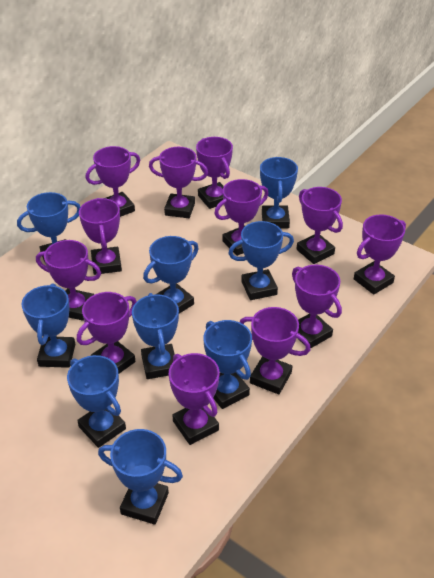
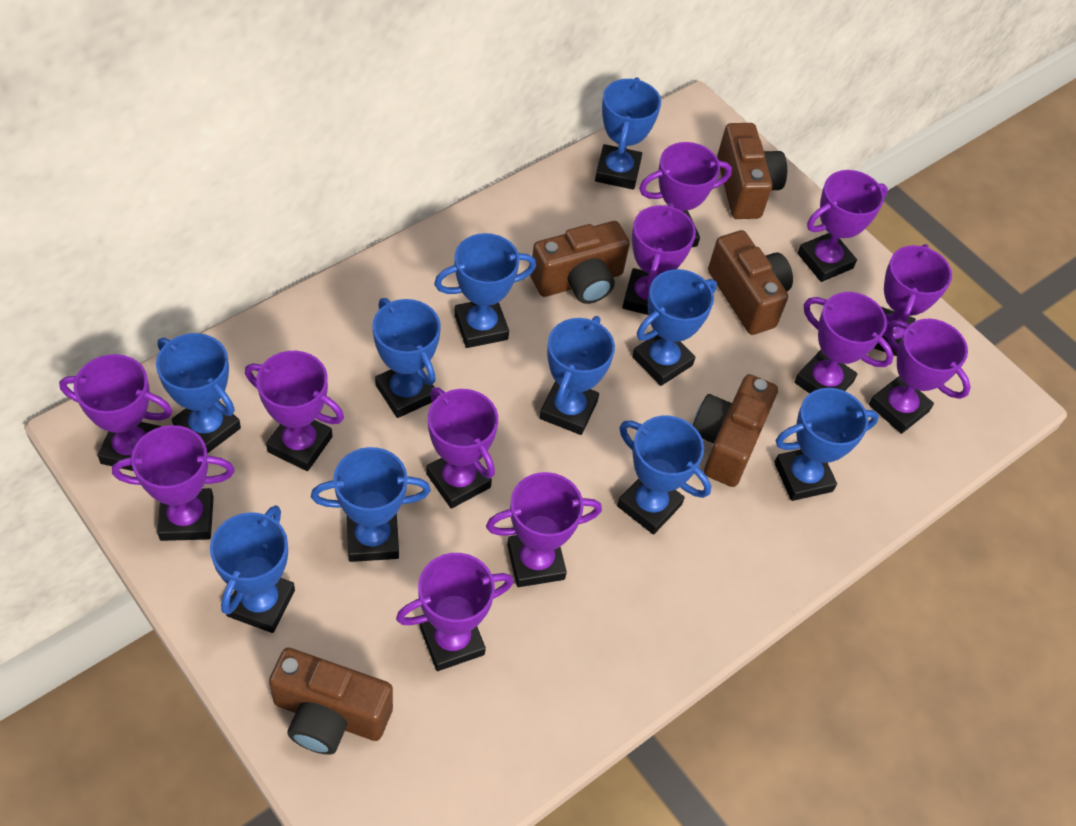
blue trophy: [17,192,80,262] [21,283,75,368] [67,355,126,448] [98,429,183,525] [132,293,179,379] [143,236,199,314] [203,320,252,409] [228,221,294,300] [260,157,298,228] = 9 -> [156,333,241,454] [210,505,295,633] [311,447,431,562] [372,298,441,418] [434,233,536,348] [540,316,615,435] [595,77,661,190] [617,415,711,534] [632,269,717,386] [774,388,879,501] = 10
brown camera: none = 0 -> [269,648,393,755] [530,221,630,304] [693,374,778,487] [708,230,793,335] [717,123,787,219] = 5

